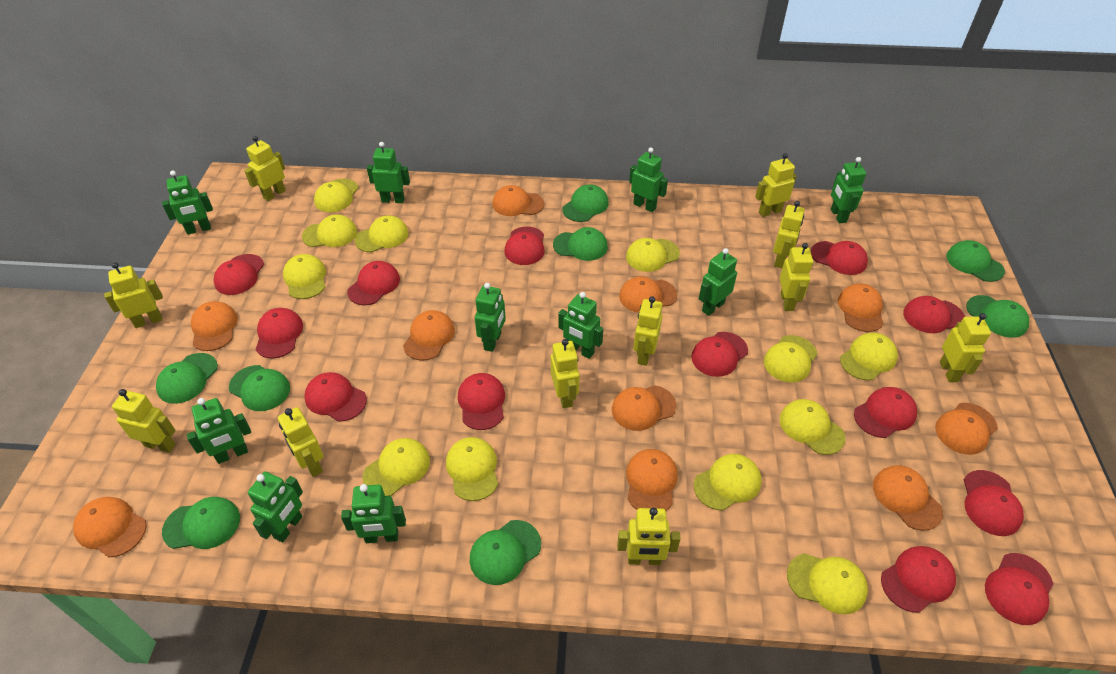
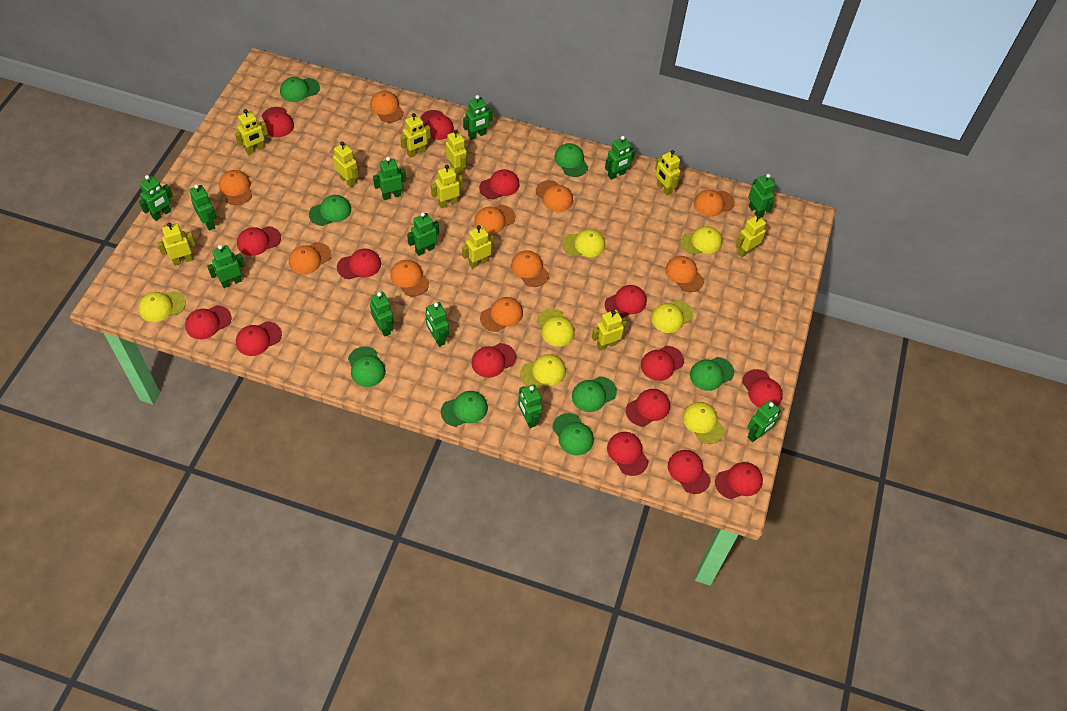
green robot: [162,170,213,235] [187,398,251,464] [248,472,303,543] [341,484,406,543] [367,142,410,203] [475,283,506,352] [558,292,603,359] [629,147,668,212] [699,248,737,316] [831,157,866,223] = 10 -> [139,175,173,221] [189,184,216,231] [207,245,245,288] [370,292,394,336] [373,157,406,200] [407,212,439,256] [425,302,449,347] [463,95,493,140] [518,384,543,428] [605,136,635,180] [747,400,781,442] [748,174,775,218] = 12
red cap: [213,254,264,295] [255,308,303,359] [304,372,367,422] [347,261,400,305] [458,373,505,430] [505,226,545,265] [691,332,748,377] [811,241,868,275] [854,387,917,438] [881,546,956,613] [903,296,965,333] [963,470,1024,536] [985,553,1053,625] = 13 -> [185,305,232,339] [236,321,282,356] [237,226,281,256] [262,107,294,137] [337,249,381,279] [420,110,454,140] [472,343,516,378] [479,169,520,200] [605,285,647,318] [607,432,648,476] [626,389,670,426] [641,346,684,381] [668,450,711,494] [715,462,763,499] [742,369,783,407] = 15
yellow cap: [283,254,326,299] [302,214,357,247] [314,179,359,212] [355,215,409,252] [363,438,430,496] [446,437,498,501] [626,238,680,272] [694,454,761,511] [764,335,817,382] [780,399,846,455] [787,553,868,614] [840,333,898,381] = 12 -> [139,291,186,322] [520,354,566,387] [537,309,575,347] [562,229,605,257] [651,300,693,333] [680,226,722,255] [683,402,725,444] = 7
yellow robot: [104,262,163,328] [112,389,176,453] [244,136,286,201] [278,407,324,477] [551,339,580,408] [617,508,681,565] [633,296,663,366] [755,153,797,217] [773,201,805,268] [779,243,813,311] [940,313,991,382] = 11 -> [157,222,196,266] [235,109,268,155] [333,142,359,188] [400,113,431,158] [431,165,463,208] [446,130,467,176] [462,225,494,269] [592,310,627,350] [655,150,680,195] [735,214,766,258] = 10

